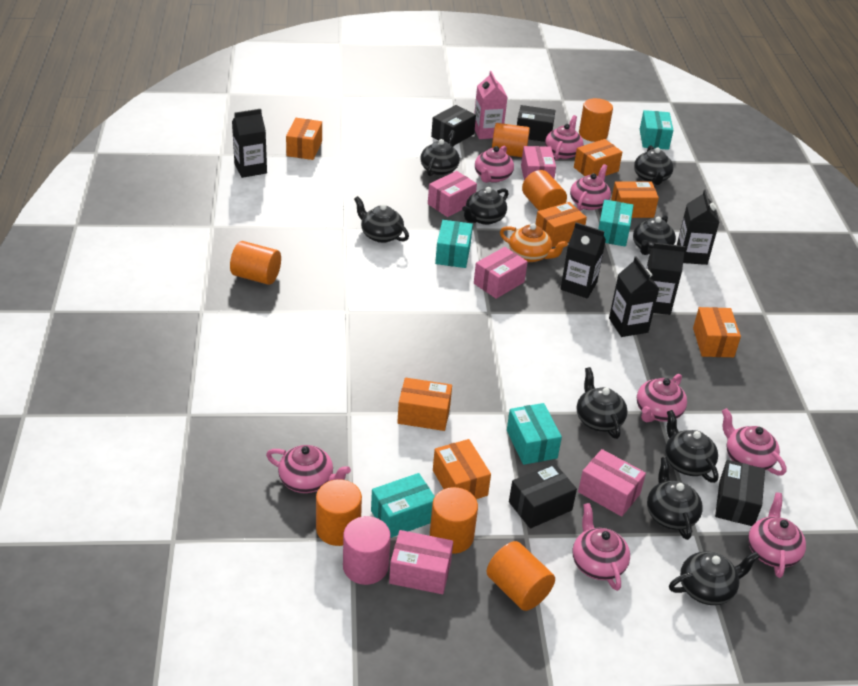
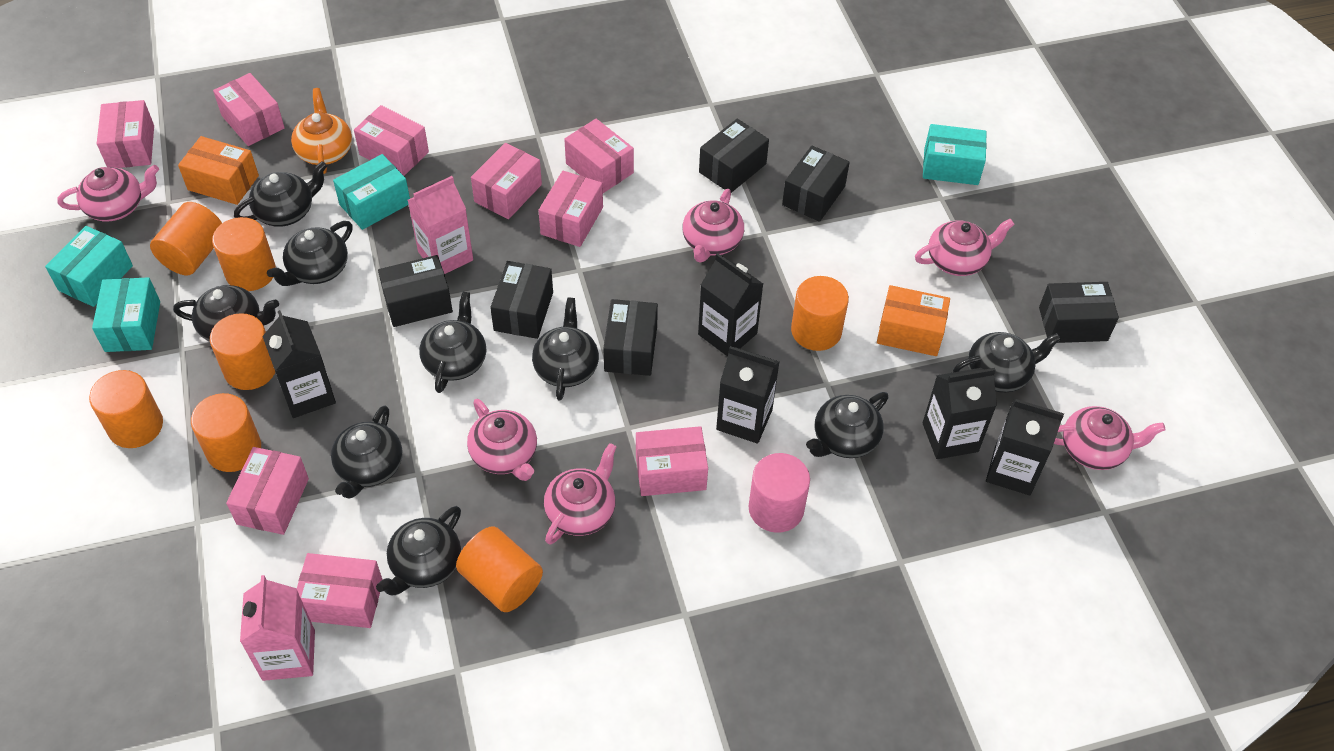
black box: [431,105,476,146] [509,463,577,528] [517,105,556,142] [715,460,765,526] = 4 -> [378,255,453,327] [490,261,553,339] [603,299,658,376] [699,119,769,193] [782,146,850,222] [1039,282,1119,343] = 6
orange box: [286,118,322,160] [397,378,452,431] [433,439,491,499] [535,202,587,247] [574,139,622,176] [611,181,659,218] [693,307,741,357] = 7 -> [178,136,259,205] [877,285,950,356] = 2
pink box: [389,530,453,594] [428,171,477,217] [474,247,528,299] [521,146,556,180] [578,449,646,517] = 5 -> [97,100,154,168] [213,73,285,146] [226,447,309,535] [297,553,383,628] [354,105,429,176] [471,143,542,219] [538,171,603,247] [564,119,634,193] [636,426,708,496] = 9
pink carton: [474,71,507,139] = 1 -> [240,575,315,681] [408,176,473,274] = 2
pink teapot: [266,445,351,493] [475,146,514,183] [545,115,583,160] [570,164,611,211] [573,503,630,591] [637,374,687,422] [722,408,786,475] [748,492,806,578] = 8 -> [57,165,159,222] [467,399,537,481] [544,443,617,545] [683,189,744,263] [915,218,1015,276] [1054,406,1166,470] = 6
turquoise box: [371,473,435,538] [435,220,473,268] [507,403,562,465] [598,199,633,247] [640,110,674,150] = 5 -> [45,226,133,307] [92,277,160,352] [333,154,410,230] [923,124,987,185] = 4

